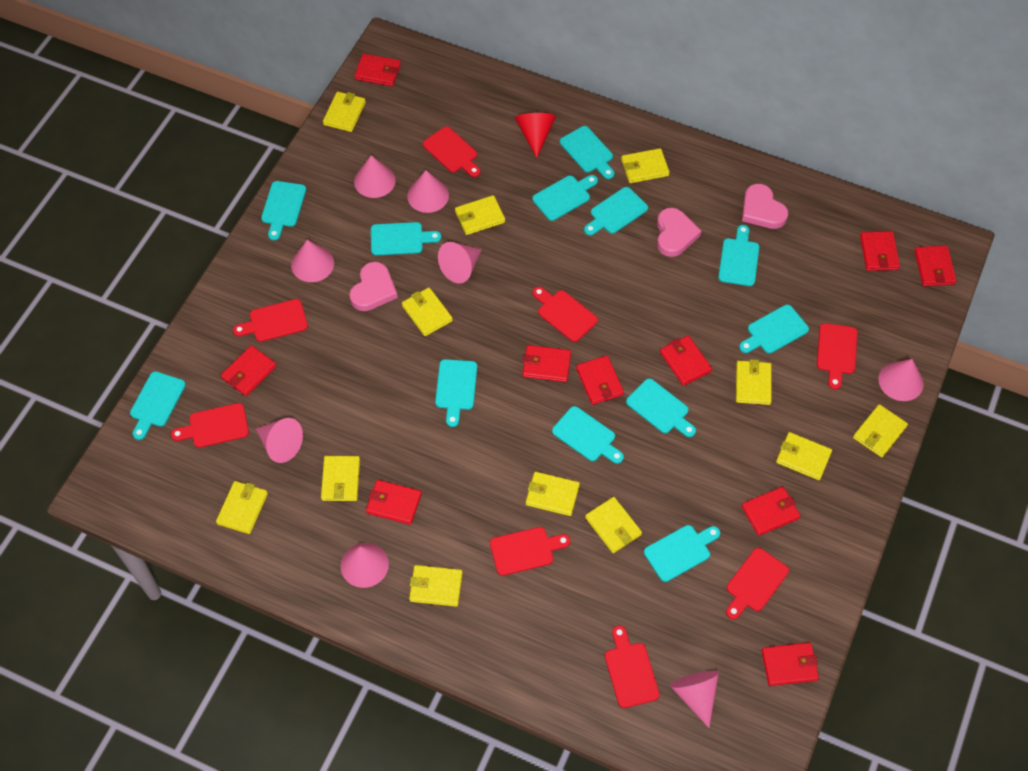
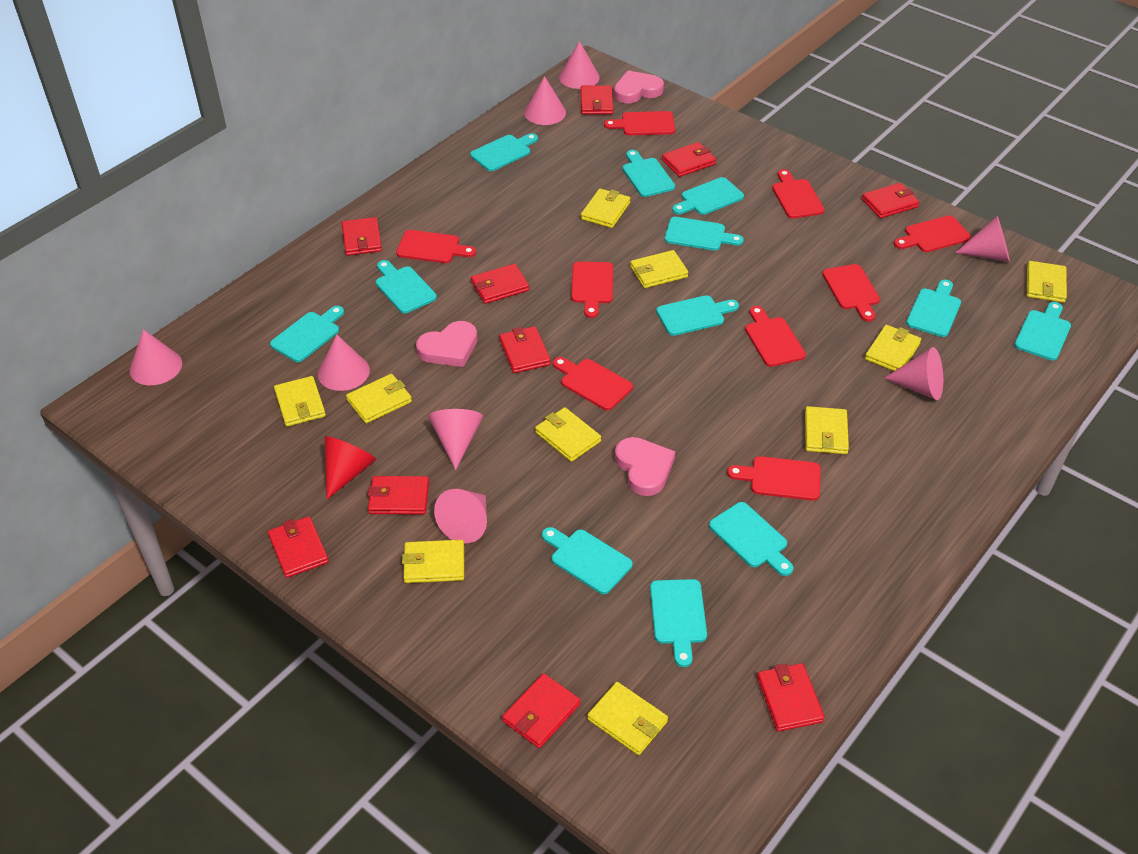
red cutting board: [171,403,249,448] [233,299,308,342] [423,126,481,177] [490,527,570,576] [532,287,598,342] [605,626,660,708] [726,548,789,620] [817,323,858,390] = 8 -> [396,230,476,263] [553,357,633,410] [571,262,613,318] [604,111,675,135] [727,456,821,501] [745,306,806,367] [772,169,825,219] [822,264,880,322] [894,216,971,252] = 9
yellow wallet: [216,481,268,534] [321,456,360,501] [323,92,366,132] [402,287,453,336] [409,565,463,607] [455,195,505,235] [526,472,580,516] [585,497,642,553] [621,148,670,183] [736,359,772,405] [776,432,832,480] [853,404,908,457] = 12 -> [274,376,326,427] [346,374,412,424] [402,540,464,583] [535,407,601,462] [581,189,630,228] [587,682,668,755] [630,250,688,288] [805,406,849,454] [865,325,921,371] [1027,261,1067,303] = 10

